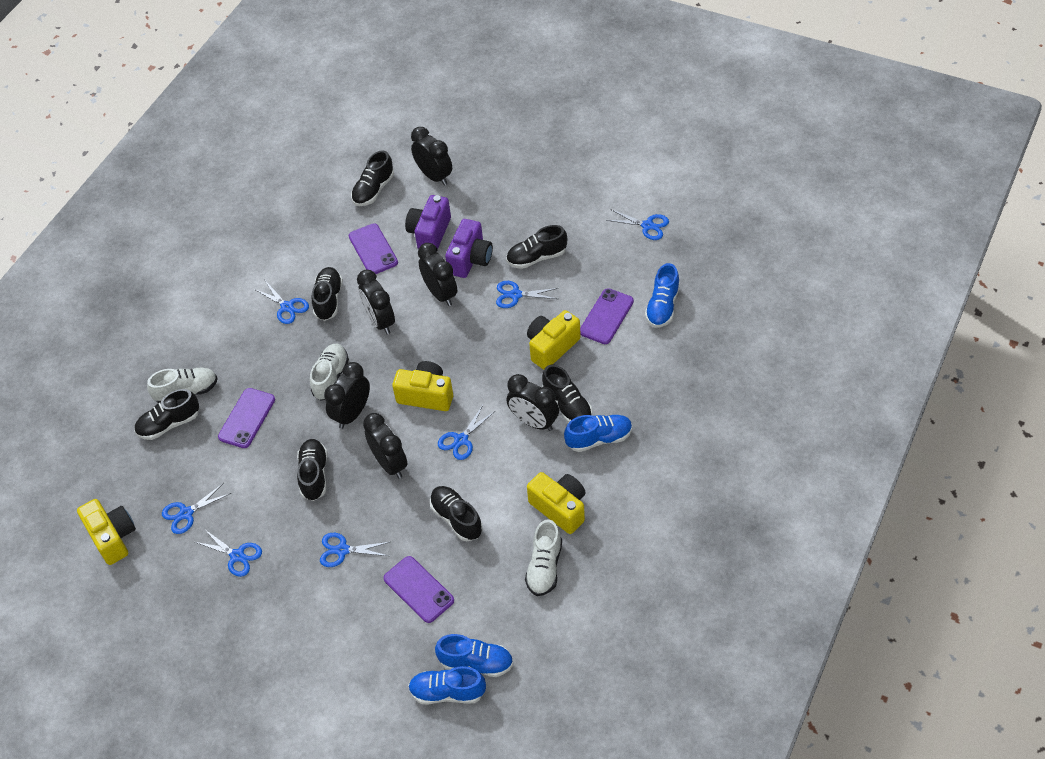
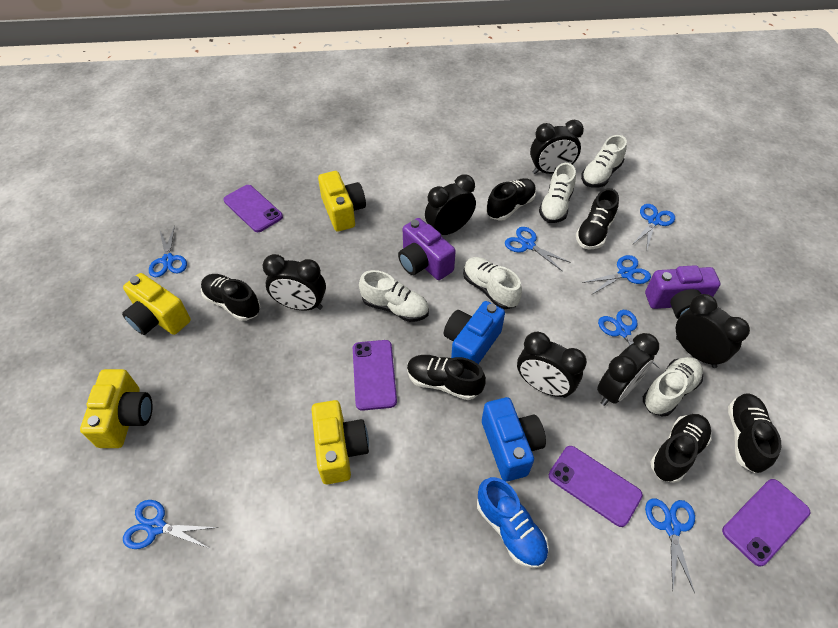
black shoe: [134,389,199,440] [297,439,328,501] [312,267,343,321] [351,150,394,206] [430,486,483,541] [506,225,567,269] [542,365,592,423] = 7 -> [201,274,260,321] [407,355,486,400] [486,178,536,221] [576,188,619,250] [650,414,712,483] [728,393,782,473] = 6
blue camera: none = 0 -> [444,301,505,364] [482,397,546,482] = 2
blue shoe: [408,666,486,705] [435,634,513,677] [564,415,632,452] [645,263,680,328] = 4 -> [477,477,549,569] = 1
white shoe: [147,367,218,403] [310,344,349,401] [525,519,562,596] = 3 -> [359,270,429,322] [463,257,522,309] [539,163,576,223] [581,135,627,187] [643,357,703,417] = 5

